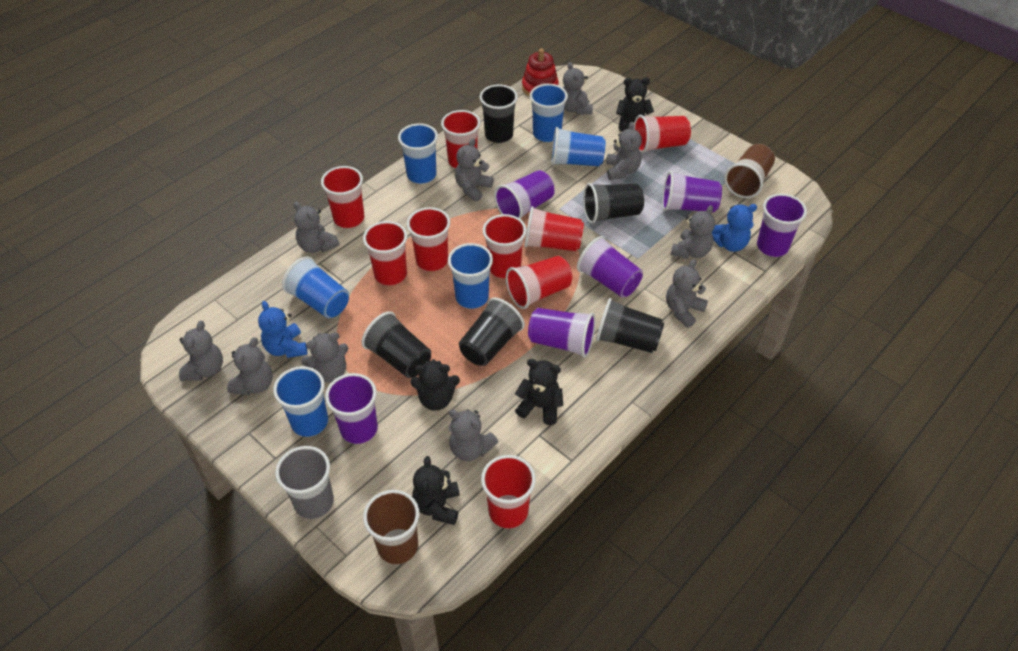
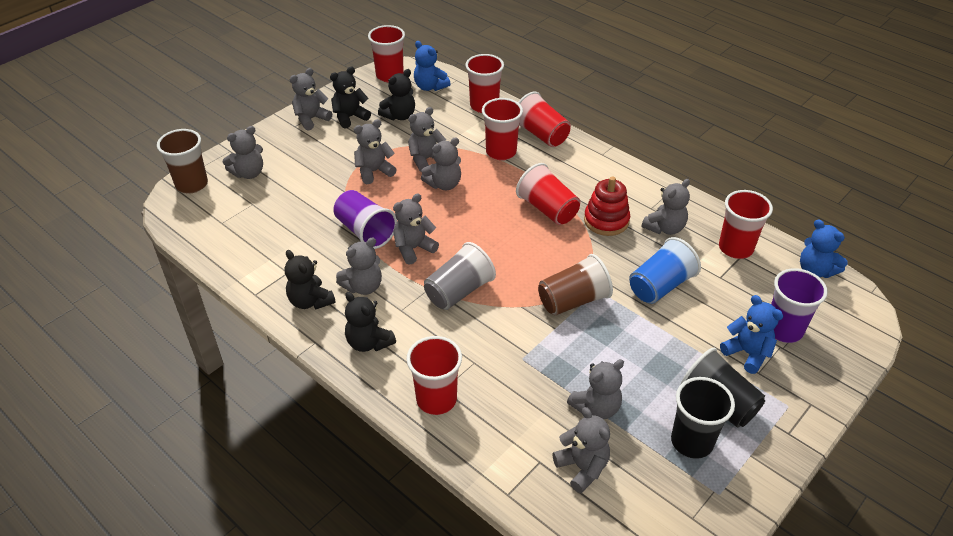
black cup: [362,311,431,378] [459,298,525,366] [480,84,518,143] [583,183,644,224] [596,298,664,353] = 5 -> [671,377,735,459] [680,348,765,428] = 2
blue cup: [273,366,328,437] [282,257,349,318] [398,123,438,184] [448,243,493,309] [530,84,568,142] [551,127,605,166] = 6 -> [629,237,701,304] = 1
blue teddy bear: [258,301,307,358] [712,204,757,252] = 2 -> [414,41,451,91] [720,295,783,374] [800,219,848,278] = 3
purple cup: [325,373,378,444] [494,170,555,219] [528,308,596,358] [577,236,643,298] [662,171,722,213] [757,194,807,257] = 6 -> [333,190,397,249] [771,268,828,343] = 2
red cup: [321,166,364,228] [363,221,407,286] [407,207,450,271] [441,110,481,169] [481,455,536,529] [483,214,527,279] [506,256,572,309] [524,206,584,251] [634,115,691,153] = 9 -> [368,25,405,82] [407,336,462,415] [465,54,504,113] [482,98,523,160] [516,163,580,225] [518,91,571,147] [719,190,773,259] = 7

